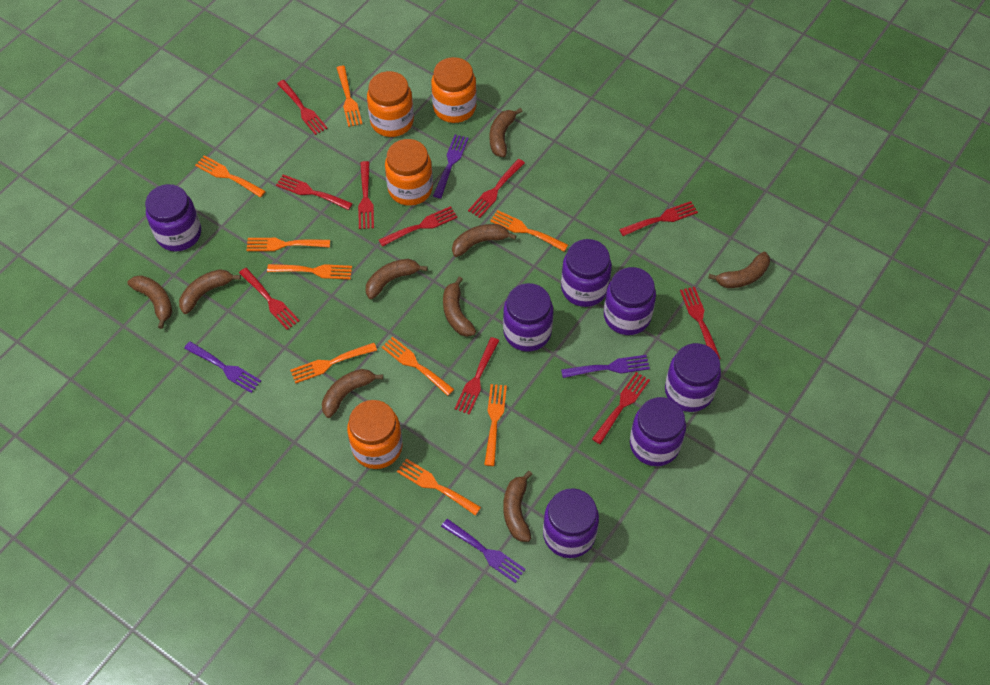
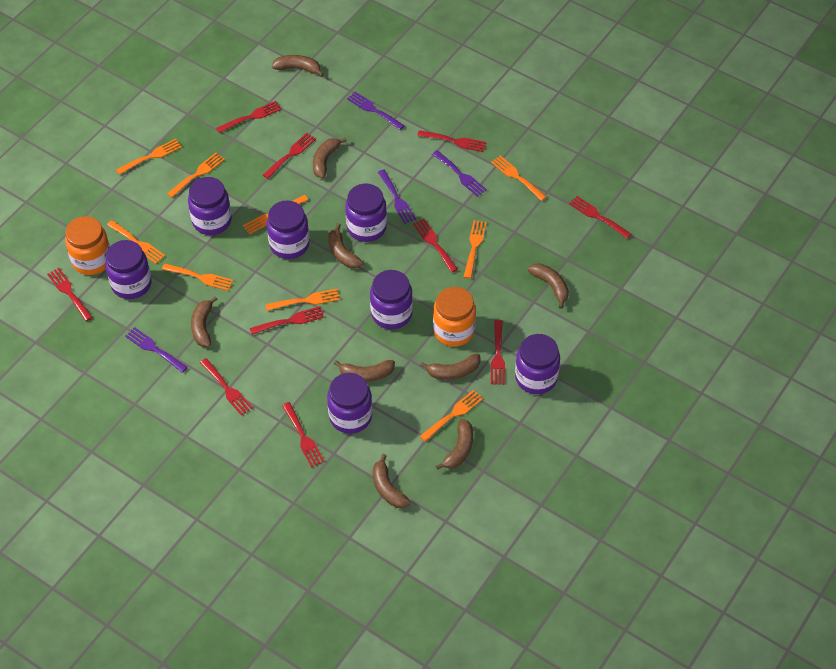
orange jar: [347,400,403,469] [367,71,414,137] [385,139,433,206] [431,57,477,123] = 4 -> [65,216,110,275] [433,287,476,347] = 2

